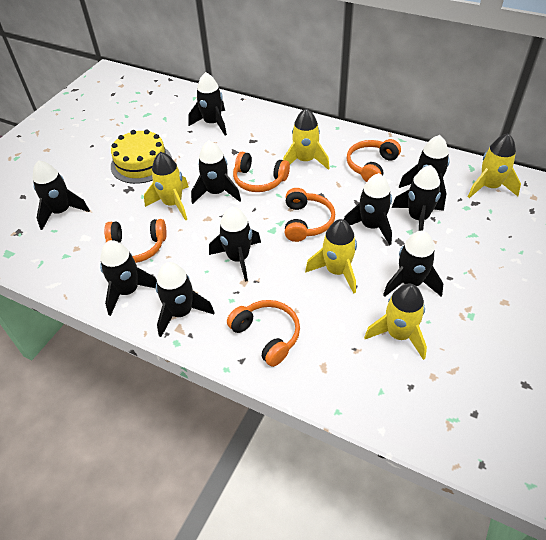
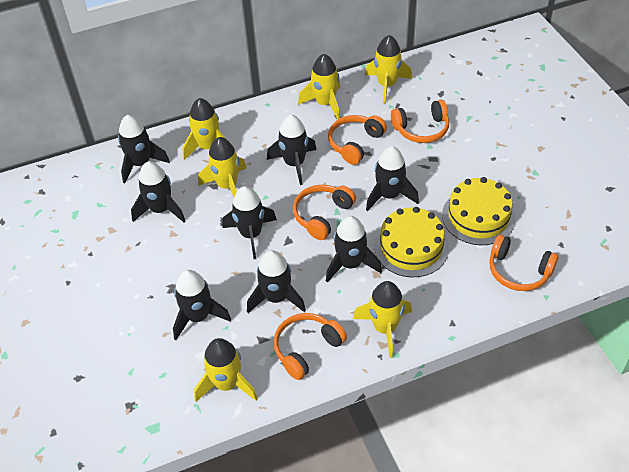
black rocket: [33,160,90,230] [100,240,157,316] [156,262,215,337] [188,72,227,135] [191,141,241,204] [209,207,261,282] [344,173,392,245] [383,231,443,297] [392,165,445,231] [399,135,450,200] = 10 -> [118,115,170,183] [131,161,185,222] [173,270,231,340] [223,186,277,259] [247,250,306,313] [267,115,317,185] [326,216,382,283] [366,146,419,211] = 8
yellow cake: [111,130,172,184] = 1 -> [374,207,449,277] [442,177,516,245] = 2
yellow rocket: [144,152,189,221] [283,108,330,170] [305,219,357,293] [364,283,427,360] [468,133,521,198] = 5 -> [182,98,226,160] [194,338,258,401] [198,137,246,197] [298,54,340,120] [353,281,412,358] [365,35,412,104] = 6

